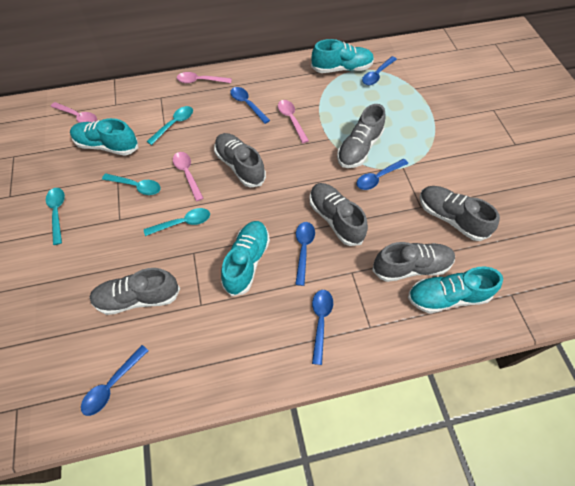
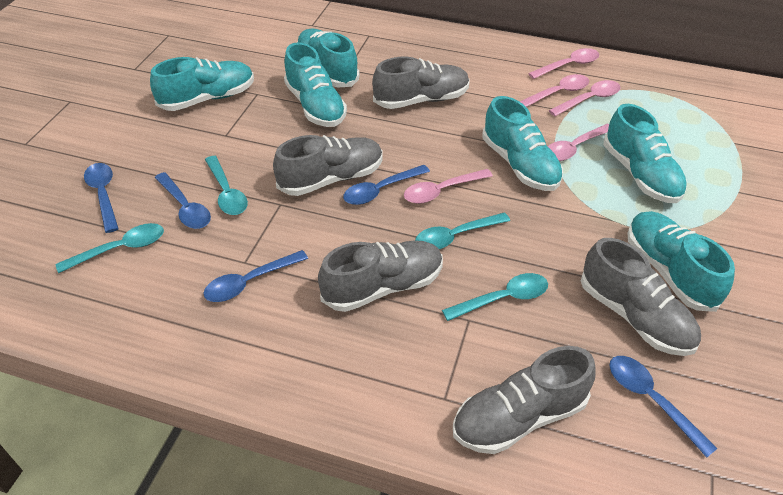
blue spoon: [81,345,149,416] [230,87,270,124] [295,222,315,286] [312,290,333,365] [356,159,408,190] [362,56,397,85] = 6 -> [84,163,119,233] [155,172,211,229] [203,250,308,302] [343,165,430,205] [609,356,718,458] = 5
grey shoe: [90,268,180,315] [214,133,266,188] [310,183,368,246] [337,104,386,168] [372,242,455,282] [420,186,500,241] = 6 -> [273,135,383,196] [318,240,443,312] [372,57,470,109] [453,346,596,454] [581,238,701,356] = 5
pink spoon: [51,102,97,123] [173,152,204,201] [177,72,232,83] [278,100,309,143] = 4 -> [404,169,493,204] [520,74,589,107] [528,48,599,79] [548,124,609,161] [549,80,621,116] = 5
turquoise shoe: [70,118,138,156] [221,221,270,296] [311,39,374,73] [408,267,503,313] = 4 -> [150,57,254,111] [284,42,347,127] [298,29,359,87] [482,96,563,191] [604,104,687,203] [628,211,735,312] = 6

